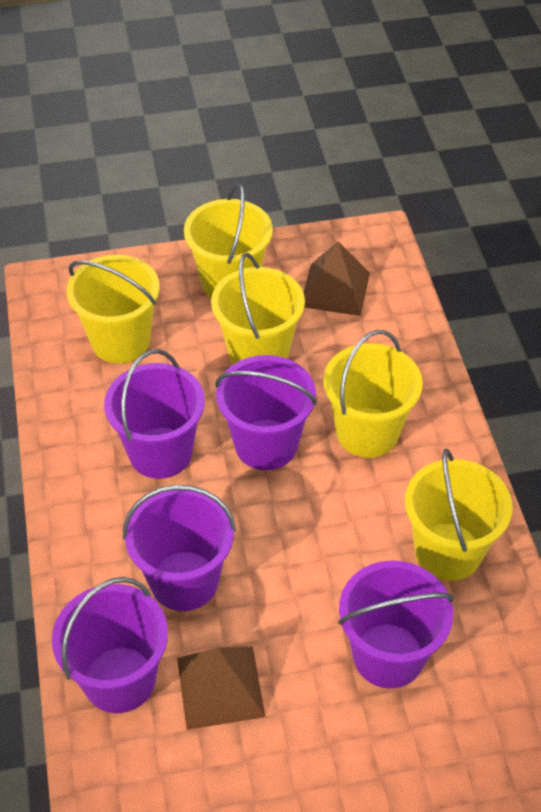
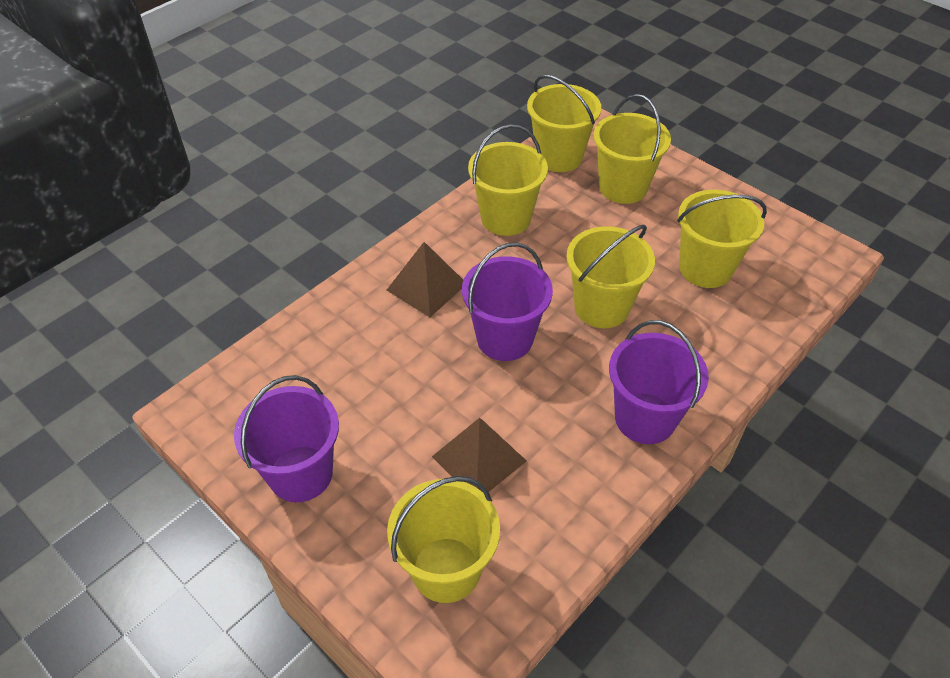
purple bucket: [52,577,168,713] [104,349,205,479] [123,485,236,611] [216,355,317,470] [338,560,454,689] = 5 -> [234,375,339,502] [462,242,553,361] [609,320,709,444] = 3
yellow bucket: [66,255,160,363] [184,183,273,298] [211,253,305,364] [323,330,423,458] [405,449,513,581] = 5 -> [387,476,500,603] [468,124,548,236] [527,75,601,172] [566,225,655,328] [594,94,671,204] [677,190,767,288] = 6

